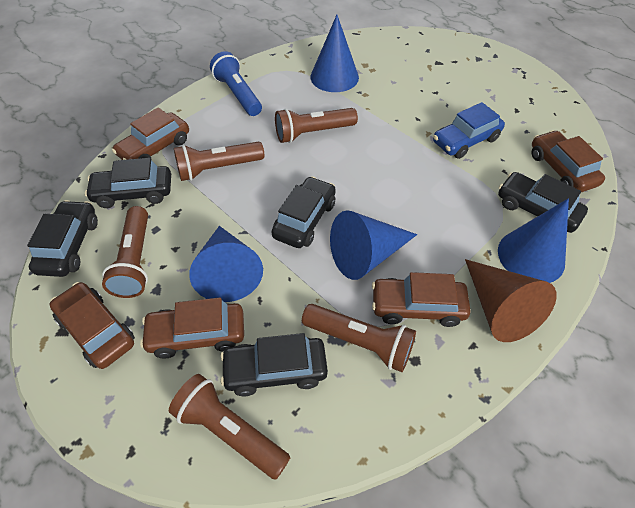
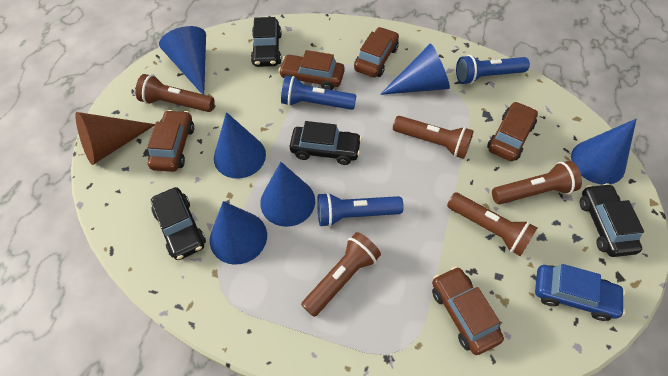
black car: [27,200,98,277] [85,158,171,208] [220,333,328,396] [271,176,336,248] [498,172,588,233] = 5 -> [151,187,206,260] [251,17,282,67] [290,121,362,165] [580,183,644,257] = 4
blue cone: [189,226,263,302] [310,15,359,92] [330,210,417,280] [498,198,569,283] = 4 -> [159,26,206,95] [210,201,267,265] [214,112,266,179] [260,162,315,227] [380,43,450,95] [571,119,636,185] = 6
blue flashlight: [210,51,262,116] = 1 -> [281,76,357,110] [317,192,404,227] [456,55,530,85] = 3

